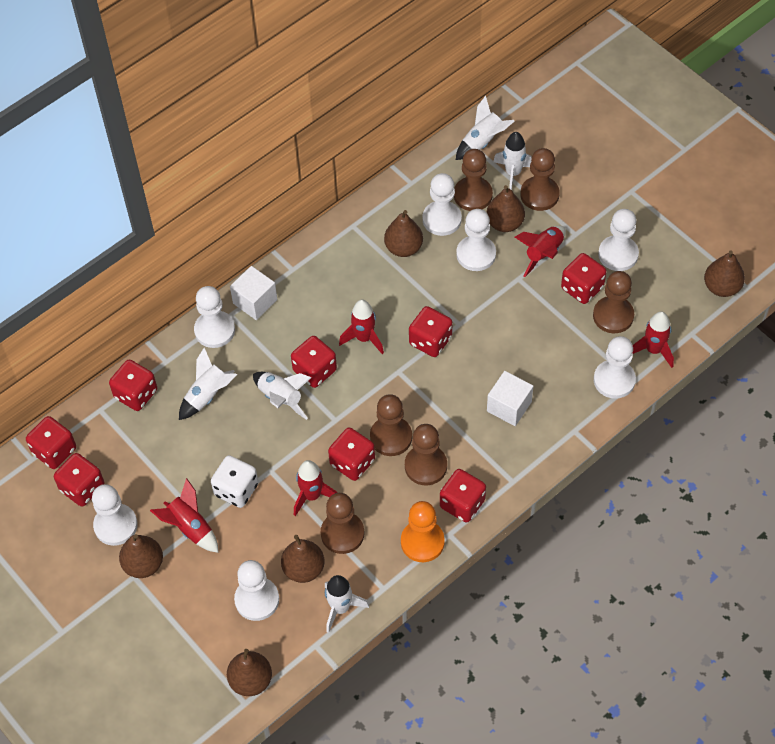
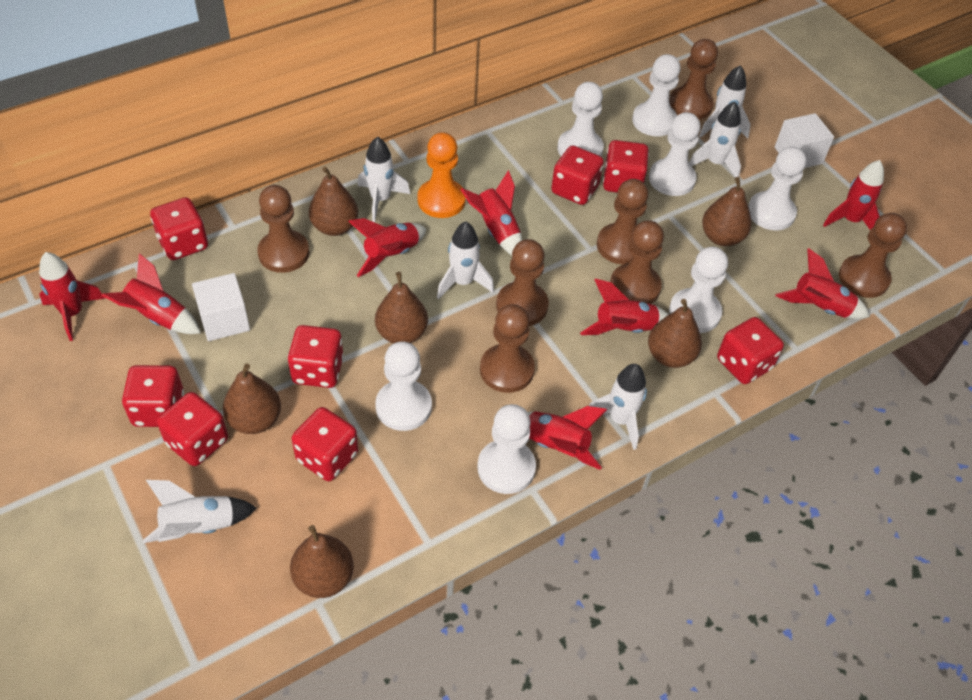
brown pawn: [321,493,364,554] [370,394,412,456] [405,424,447,485] [454,149,493,211] [520,148,560,211] [593,271,634,333] = 6 -> [257,185,309,273] [480,304,535,393] [496,239,549,326] [597,179,648,265] [610,220,664,304] [669,39,718,120] [839,213,907,298] = 7
red rocket: [150,478,218,553] [294,460,337,516] [339,300,384,354] [515,226,566,277] [633,311,674,368] = 5 -> [39,252,105,341] [102,253,201,334] [348,218,426,277] [460,170,522,255] [527,406,608,470] [580,279,669,335] [775,248,870,319] [823,160,884,230] = 8
white dice: [211,455,258,508] = 1 -> none = 0
white rocket: [179,348,237,420] [253,372,312,420] [325,575,369,633] [456,96,514,160] [493,132,532,190] = 5 -> [143,480,256,543] [358,137,410,222] [437,221,494,299] [589,364,647,450] [689,101,741,177] [699,65,751,138] = 6

